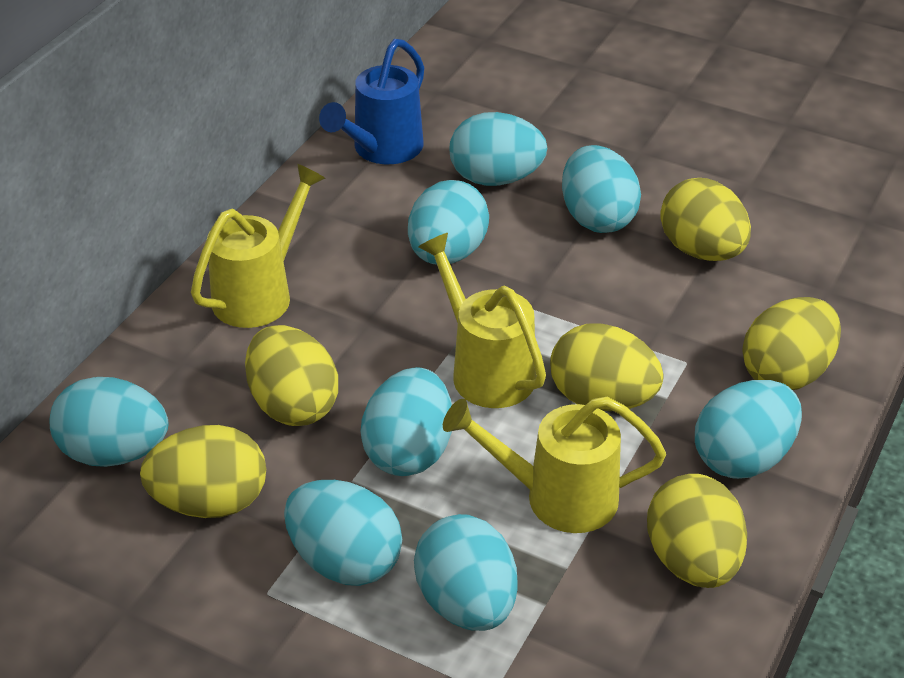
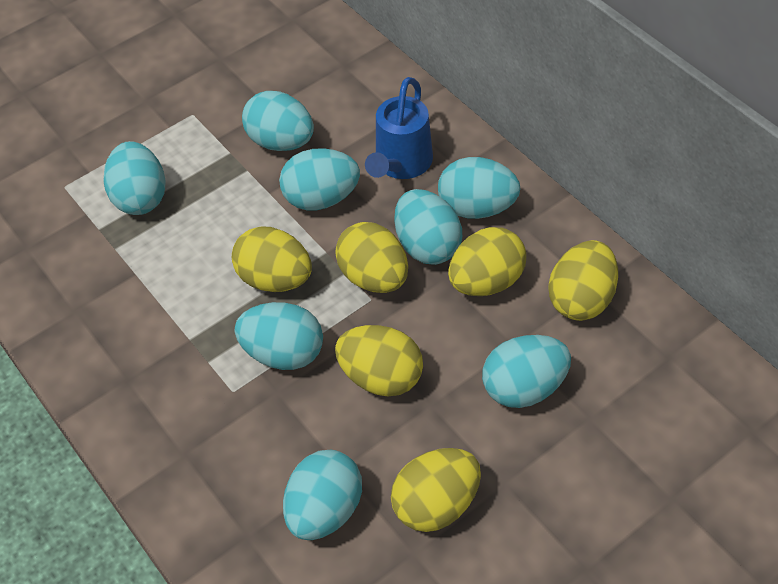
yellow watering can: [191,164,325,328] [418,233,546,408] [443,397,666,533] = 3 -> none = 0

